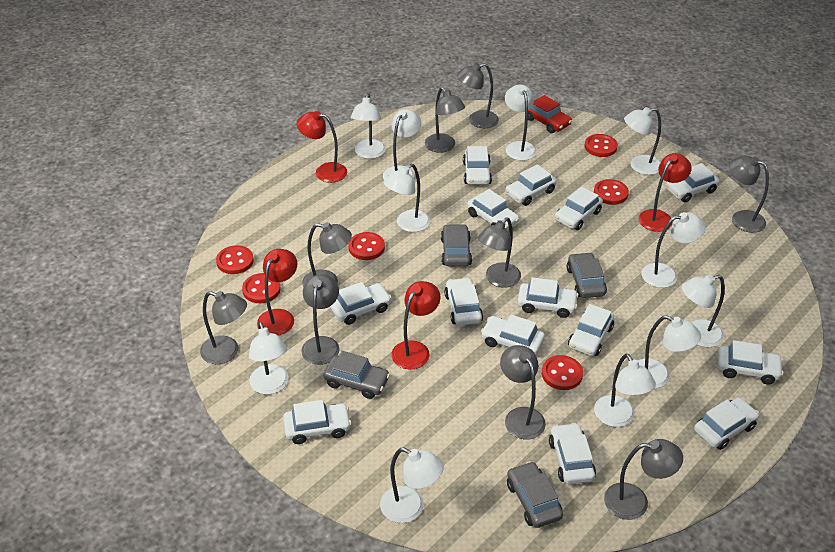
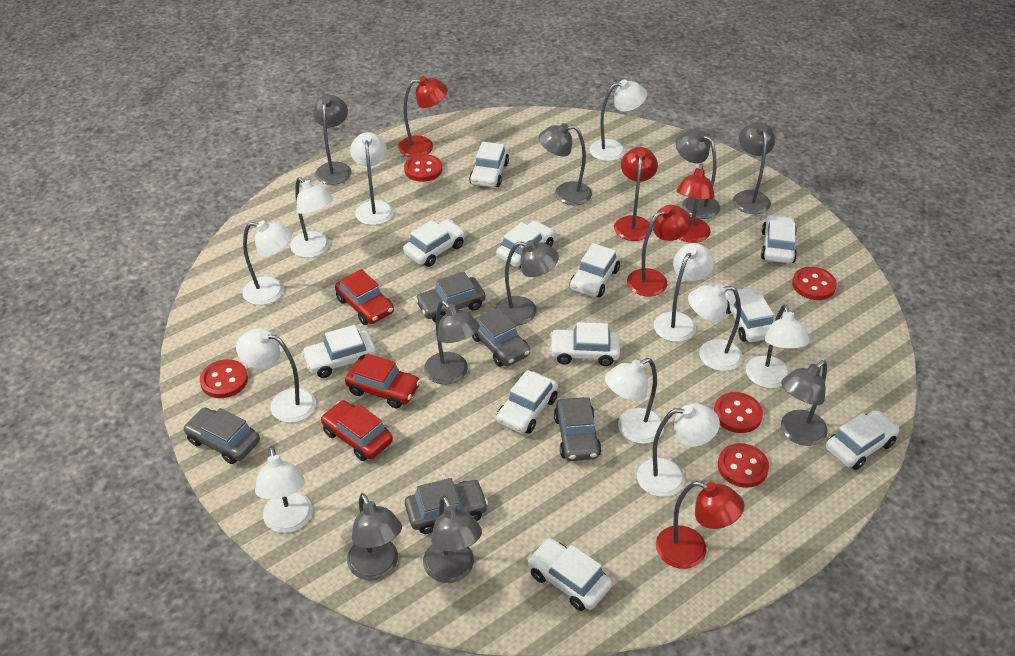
grey car: [323,351,390,399] [441,224,472,266] [507,461,563,528] [567,252,607,298] = 4 -> [183,407,260,464] [405,478,488,534] [415,271,485,322] [472,308,530,367] [554,397,601,461] = 5
red button: [216,245,254,274] [242,273,281,303] [348,232,385,260] [542,355,583,390] [584,134,618,157] [594,179,629,205] = 6 -> [200,359,248,398] [404,154,442,182] [714,392,763,433] [718,443,769,488] [792,267,837,300] = 5
red car: [528,95,572,133] = 1 -> [321,400,393,461] [335,269,394,325] [345,353,420,408] = 3
red lamp: [257,249,297,336] [297,111,347,183] [391,281,440,369] [639,153,691,232] = 4 -> [398,76,448,157] [614,147,658,241] [627,205,691,297] [656,481,744,569] [677,163,715,243] = 5
white car: [283,400,351,444] [330,282,392,325] [444,277,483,326] [463,146,492,185] [467,189,519,230] [481,315,545,355] [505,164,557,206] [518,277,579,318] [549,423,596,484] [555,186,603,230] [568,304,614,356] [666,163,719,202] [694,397,759,450] [718,340,784,385] = 14 -> [302,325,376,378] [403,219,465,267] [469,142,509,187] [496,220,555,268] [496,370,558,434] [527,538,612,611] [550,322,620,366] [570,243,620,297] [725,287,774,342] [761,215,797,263] [826,410,899,470] = 11

